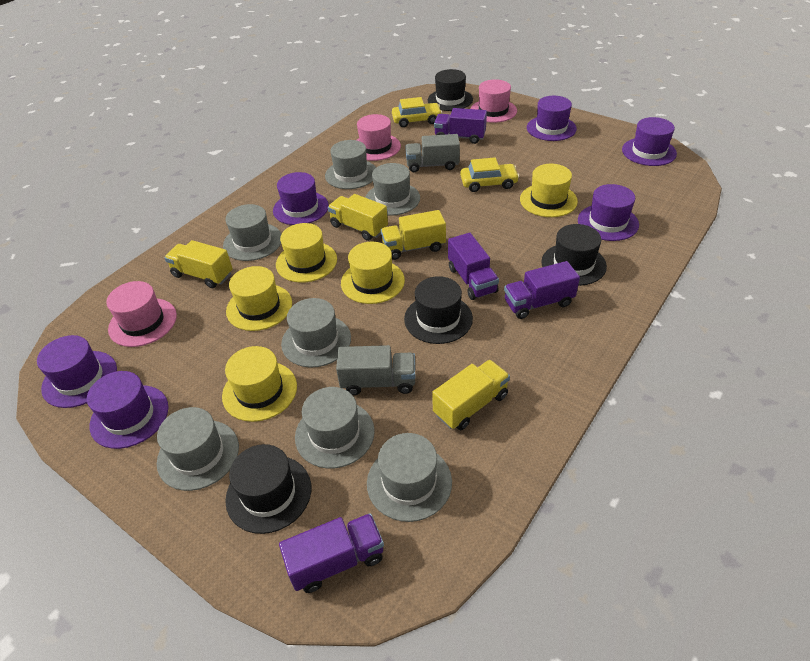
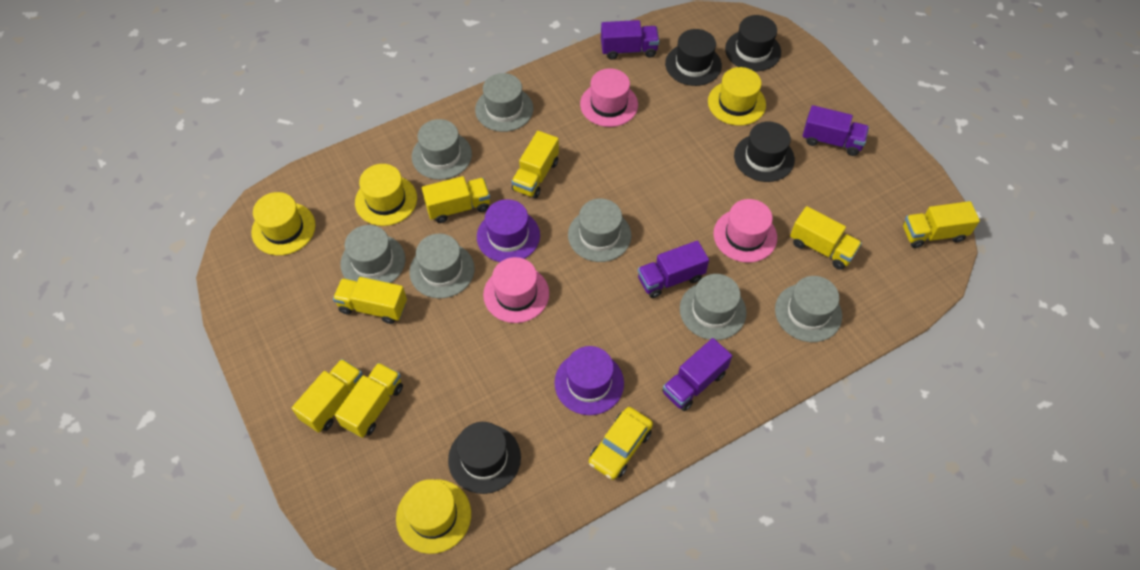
grey truck: [336,345,415,395] [405,134,460,172] = 2 -> none = 0
purple hat: [37,335,117,408] [87,371,169,449] [273,172,329,225] [527,96,577,141] [578,184,639,241] [622,117,677,166] = 6 -> [477,199,540,262] [554,346,624,415] = 2
yellow car: [392,97,442,127] [460,157,519,192] = 2 -> [589,407,653,480] = 1
yellow hat: [222,346,297,422] [226,266,292,331] [276,223,337,283] [341,242,405,304] [520,164,578,217] = 5 -> [251,192,315,255] [355,164,417,226] [396,479,471,554] [708,67,766,126] = 4
yellow truck: [164,240,233,288] [328,194,388,241] [381,210,446,260] [432,360,510,430] = 4 -> [292,359,363,433] [333,277,407,324] [335,363,403,438] [422,176,490,223] [511,131,559,198] [790,206,862,270] [903,201,980,248] = 7

